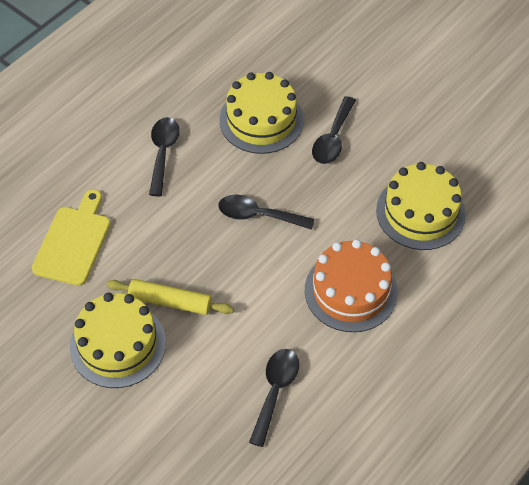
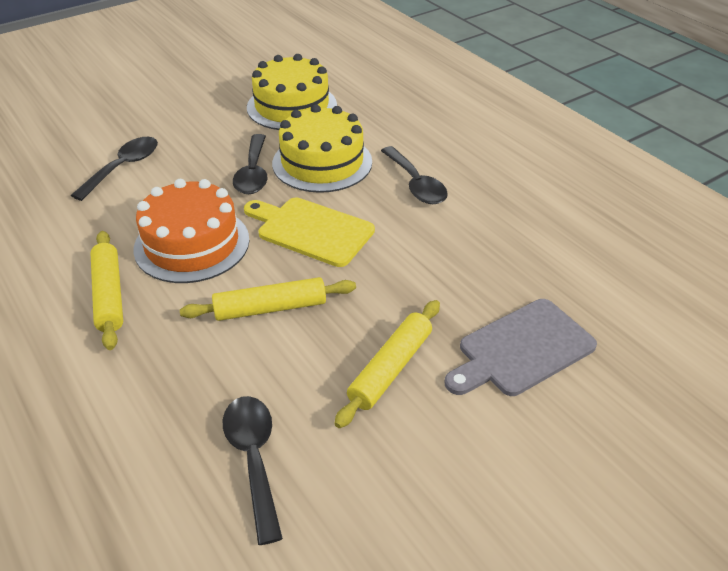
grey cutting board: none = 0 -> [445,299,597,396] = 1
yellow cake: [70,293,166,388] [220,72,304,154] [376,162,466,250] = 3 -> [247,54,337,130] [272,104,372,193] = 2
yellow rolling pin: [107,279,234,315] = 1 -> [90,231,123,350] [180,277,356,321] [334,300,440,428] = 3

